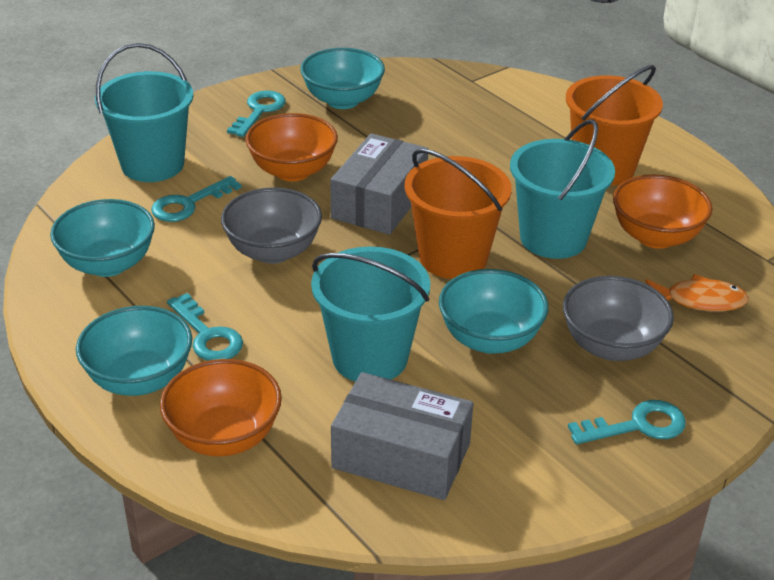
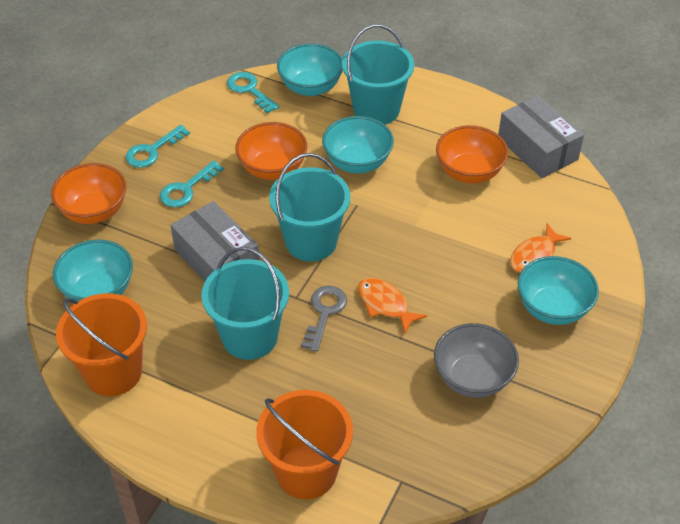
grey bowl: [221,187,322,264] [563,276,674,361] = 2 -> [434,323,519,398] = 1
grey key: none = 0 -> [301,286,347,352] = 1
orange fish: [645,274,749,311] = 1 -> [358,278,427,333] [510,223,571,273] = 2
turquoise key: [151,176,242,222] [167,293,243,361] [227,90,286,137] [568,400,686,444] = 4 -> [126,125,190,168] [160,160,224,207] [227,72,279,114] = 3

